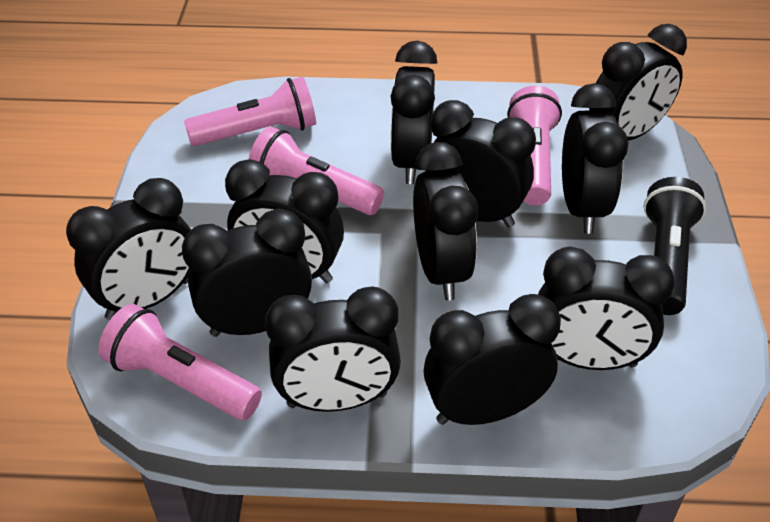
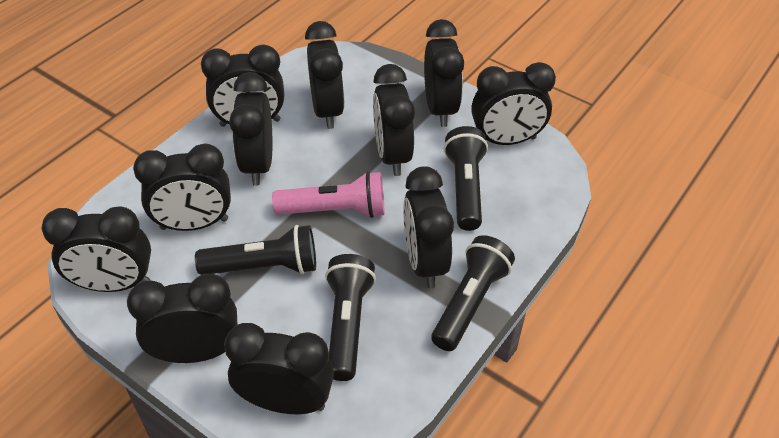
black flashlight: [644,177,706,315] = 1 -> [195,225,316,275] [325,254,376,381] [431,235,515,351] [444,126,488,231] = 4
pink flashlight: [98,304,262,420] [184,77,316,146] [248,127,384,215] [507,86,562,206] = 4 -> [272,171,384,218] = 1

